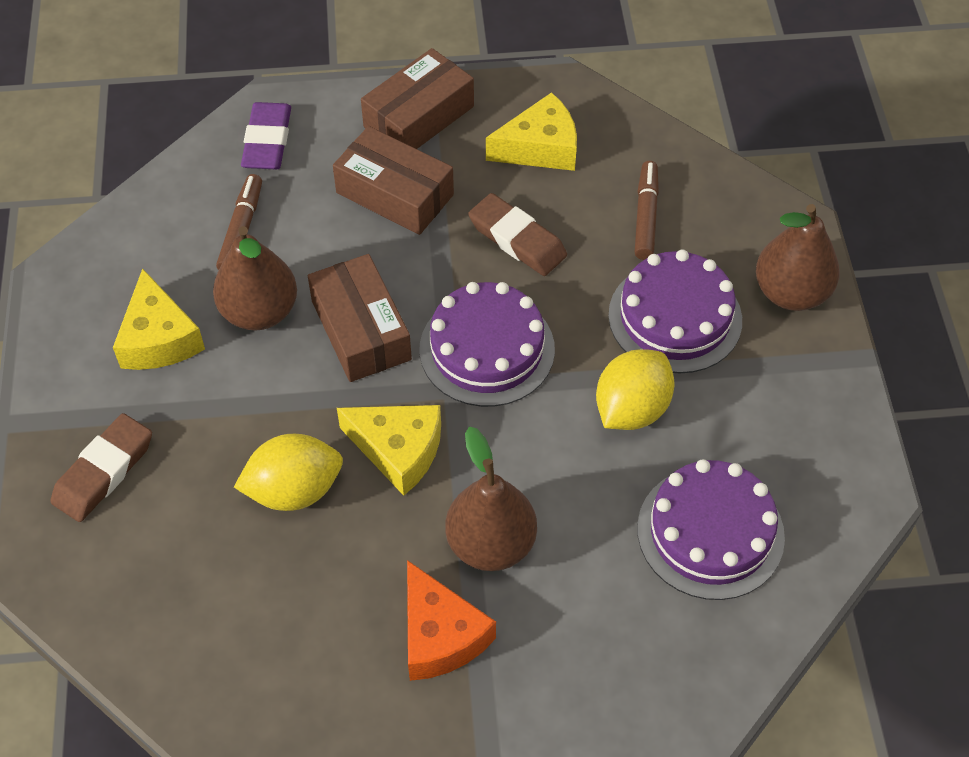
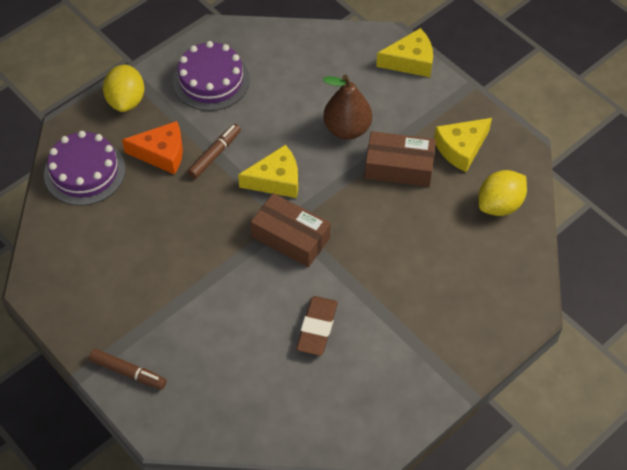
brown box: [308,254,412,382] [333,126,454,235] [361,48,474,149] = 3 -> [250,193,330,267] [365,131,436,187] = 2
brown eraser: [50,413,152,522] [468,193,567,276] = 2 -> [296,296,338,356] = 1
brown pear: [213,226,297,331] [445,427,537,571] [756,204,840,311] = 3 -> [323,75,372,139] = 1
purple cake: [420,282,555,407] [608,249,742,374] [637,459,785,600] = 3 -> [44,131,125,206] [173,41,250,111] = 2
purple eraser: [241,102,291,169] = 1 -> none = 0

